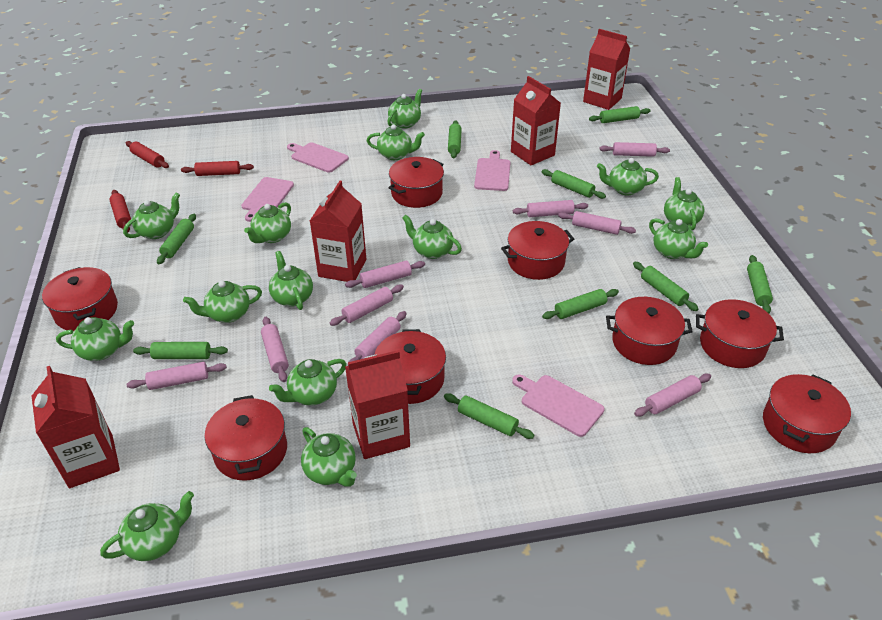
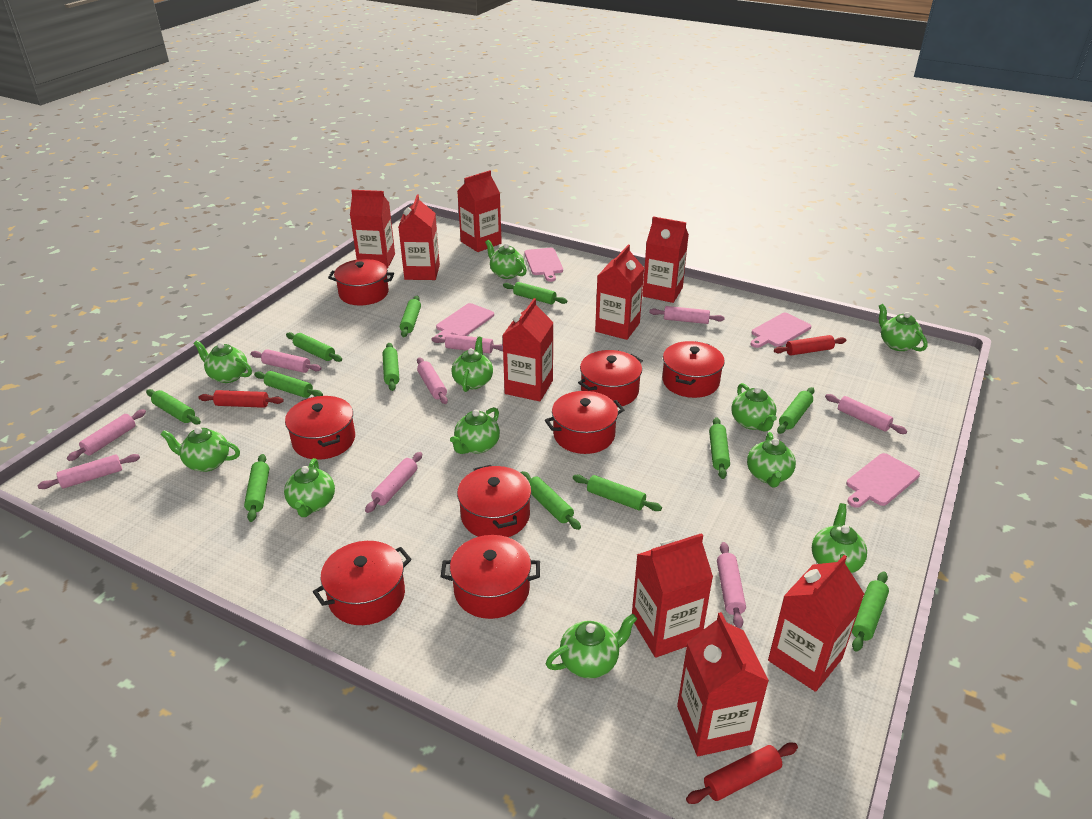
green rolling pin: [133,342,228,359] [157,214,196,264] [444,393,534,439] [448,120,462,159] [542,169,606,199] [542,289,619,319] [589,106,650,123] [633,262,699,311] [747,255,773,313] = 9 -> [146,389,201,425] [244,454,269,522] [254,371,323,398] [286,332,342,362] [383,343,399,391] [400,296,421,337] [503,282,567,304] [521,471,581,530] [572,474,662,511] [709,417,730,479] [777,387,815,434] [852,571,889,652] = 12
green teapot: [56,317,134,361] [100,491,194,561] [123,193,180,239] [183,281,262,323] [244,202,291,243] [269,251,313,310] [269,359,347,406] [301,427,357,487] [367,124,425,160] [388,89,422,129] [402,215,462,259] [597,158,659,196] [649,218,708,259] [664,177,704,230] = 14 -> [160,427,240,472] [194,340,252,383] [284,458,335,517] [450,407,500,454] [452,337,493,392] [485,240,527,279] [546,614,637,678] [731,383,777,431] [747,432,796,488] [812,503,867,573] [879,304,928,352] = 11
red carton: [32,366,120,488] [310,181,366,282] [345,350,410,459] [511,76,561,165] [583,29,630,110] = 5 -> [350,190,395,268] [398,195,440,280] [457,170,502,252] [502,298,554,401] [595,245,644,340] [632,533,713,658] [642,216,689,303] [677,612,769,756] [768,555,864,692] = 9

